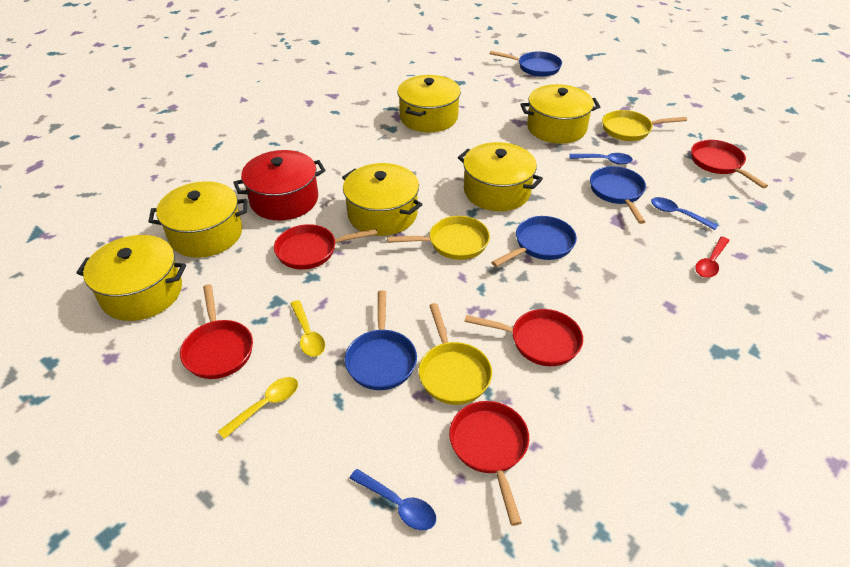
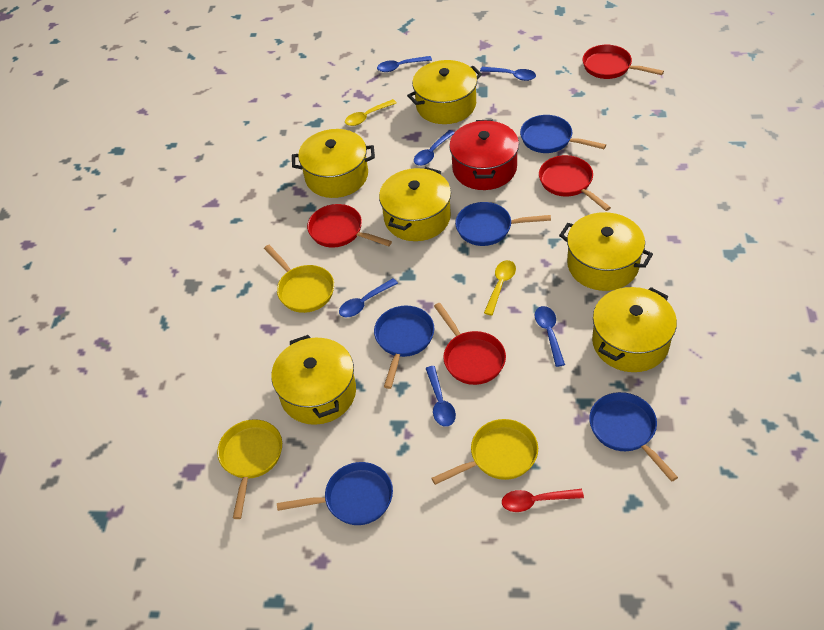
blue pan: [345,290,417,390] [490,51,562,77] [491,216,577,267] [590,166,646,224] = 4 -> [277,462,393,525] [374,306,434,389] [455,202,551,246] [520,115,606,153] [589,392,678,482] = 5
blue spoon: [349,469,436,530] [569,153,633,165] [651,197,718,230] = 3 -> [339,278,398,317] [377,56,432,72] [414,130,455,166] [426,366,456,427] [480,67,536,81] [534,306,565,367] = 6
red pan: [180,284,253,379] [274,224,377,270] [449,401,529,526] [464,309,583,366] [691,140,768,188] = 5 -> [307,204,392,247] [434,303,506,385] [539,155,611,211] [583,45,664,79] = 4

